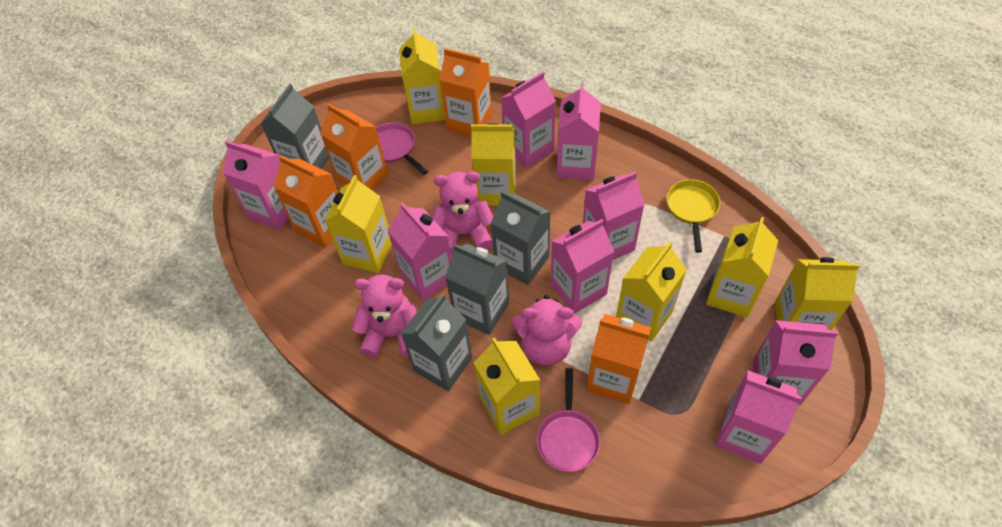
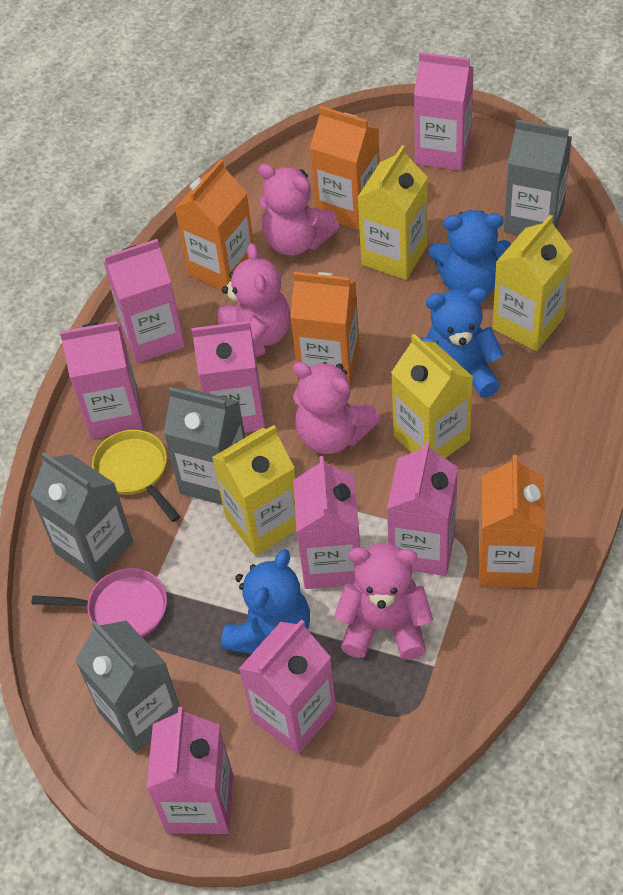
blue teddy bear: none = 0 -> [221,549,310,654] [421,288,504,398] [428,210,511,295] = 3
pink pan: [376,122,428,175] [537,368,600,472] = 2 -> [31,568,167,637] = 1
pink teddy bear: [352,274,417,358] [432,171,493,254] [511,295,582,366] = 3 -> [218,243,290,357] [258,164,340,256] [293,362,380,454] [334,543,433,660] = 4
yellow carton: [324,175,392,273] [399,28,445,124] [471,124,516,206] [474,337,540,435] [616,242,687,341] [706,217,778,318] [775,257,860,330] = 7 -> [212,425,296,556] [357,145,428,280] [391,334,473,458] [492,215,573,351] = 4

